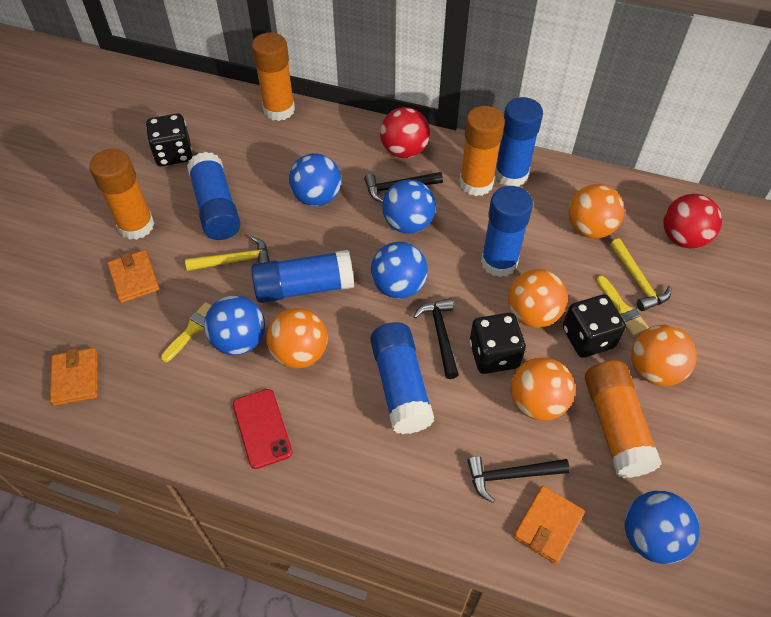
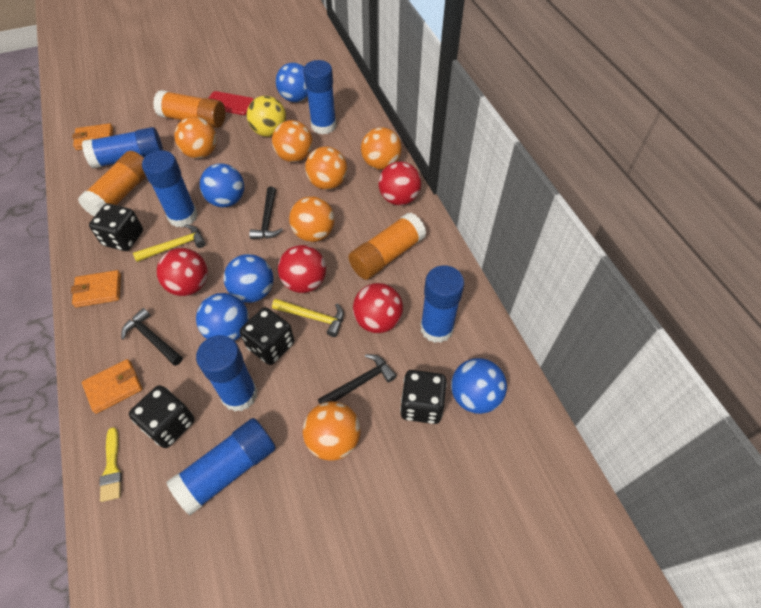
black dice: [146,113,193,166] [470,313,526,374] [563,295,626,358] = 3 -> [89,203,143,251] [129,385,195,448] [240,307,294,365] [400,370,447,424] = 4
blue glue stick: [187,152,240,240] [251,250,354,303] [370,322,434,434] [481,186,533,277] [495,97,543,187] = 5 -> [82,127,163,169] [142,150,198,227] [166,418,276,516] [196,335,258,412] [303,60,337,134] [420,265,464,343] = 6
orange ball: [266,308,327,369] [508,269,568,328] [510,357,575,421] [568,184,624,239] [631,325,697,386] = 5 -> [174,117,217,158] [272,120,313,162] [289,196,334,242] [303,401,361,461] [305,146,347,190] [361,127,402,170] = 6
orange glue stick: [89,149,155,240] [252,32,295,121] [459,106,505,196] [585,360,662,478] = 4 -> [78,151,146,216] [153,90,225,128] [348,213,426,280] = 3
red ball: [380,107,430,158] [664,194,722,248] = 2 -> [157,248,208,296] [278,245,326,293] [353,283,403,333] [379,161,421,205] = 4
yellow ball: none = 0 -> [247,96,286,137] = 1
yellow brush: [161,302,212,362] [596,276,649,335] = 2 -> [99,427,122,502] = 1

